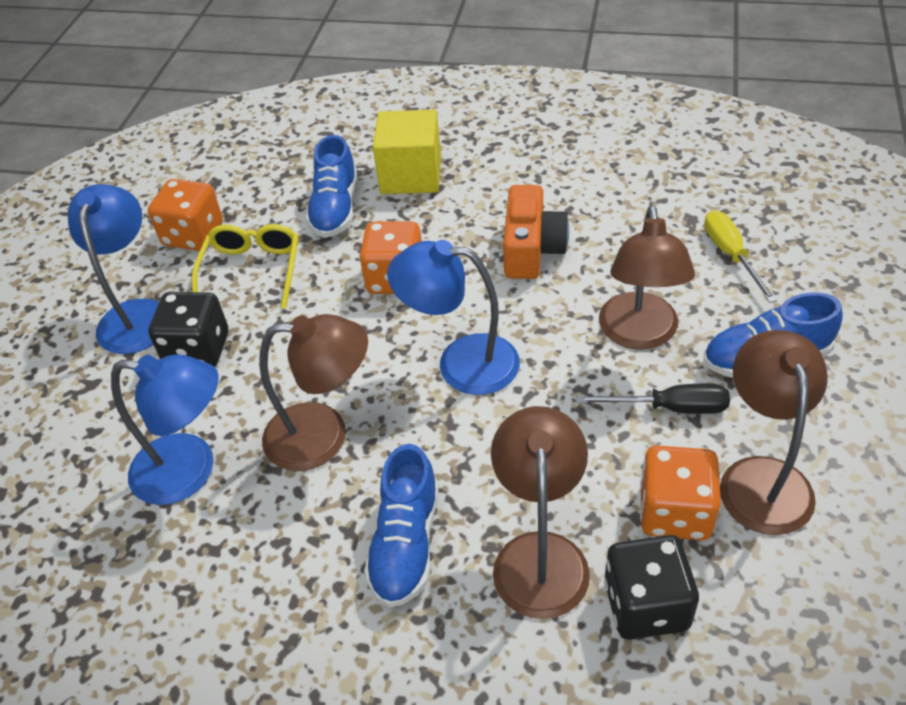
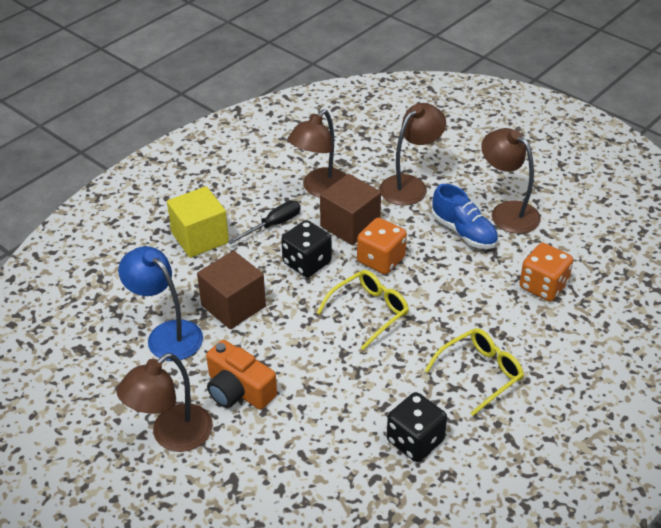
blue lamp: [67,184,159,354] [111,354,219,505] [387,240,520,395] = 3 -> [118,246,203,361] = 1
blue shoe: [306,135,357,238] [364,444,439,608] [703,293,843,378] = 3 -> [431,184,498,249] = 1
brown cube: none = 0 -> [197,251,266,329] [320,174,381,245] = 2
orange dice: [148,179,223,251] [359,222,422,294] [640,446,721,540] = 3 -> [357,218,407,274] [519,243,573,301] = 2
yellow glasses: [191,224,299,309] = 1 -> [317,270,409,350] [425,328,524,416] = 2
yellow screwdriver: [704,210,777,303] = 1 -> none = 0

